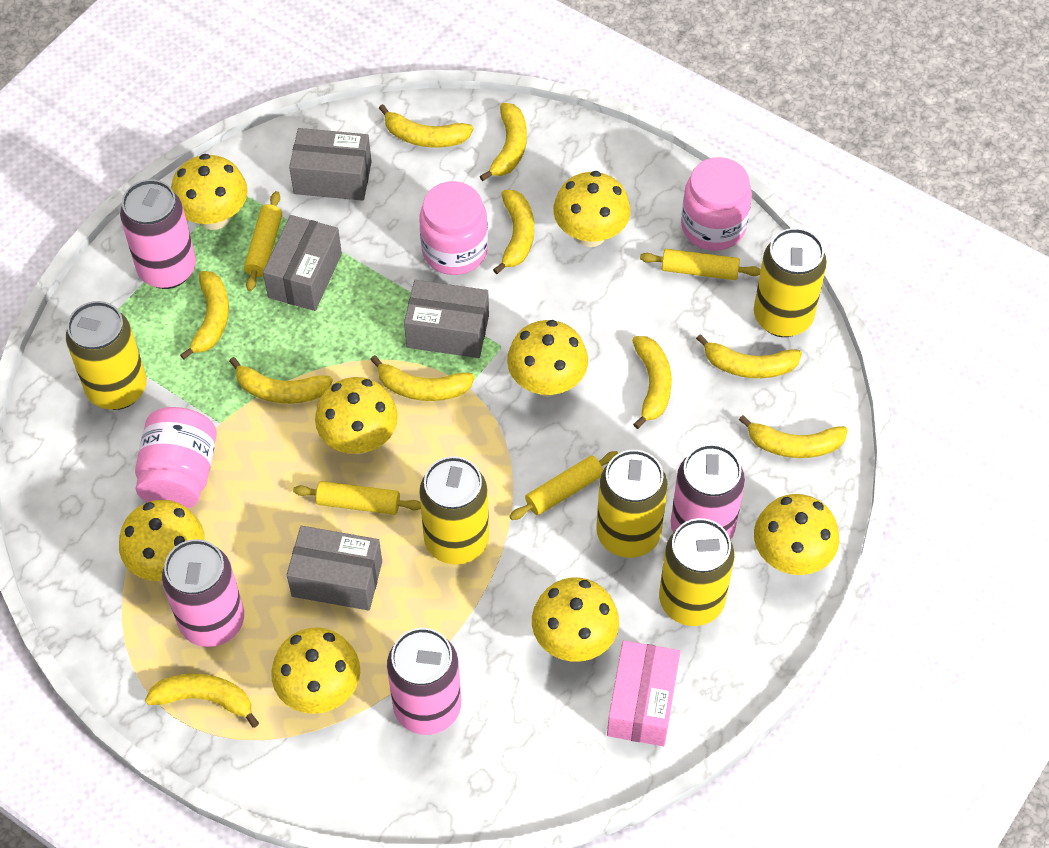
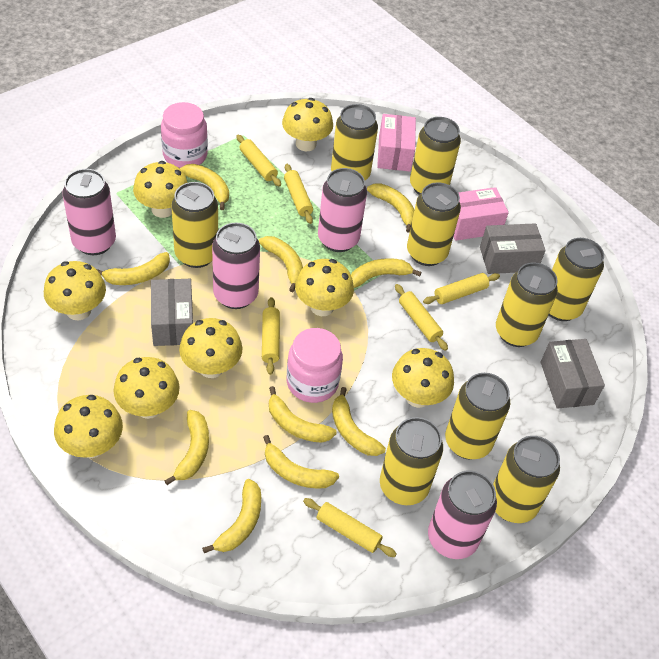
grey box: [263,215,342,311] [287,526,382,611] [289,128,372,201] [404,280,489,358] = 4 -> [151,279,193,346] [480,223,546,274] [540,339,605,409] = 3
pink box: [607,640,680,746] = 1 -> [377,114,416,172] [453,187,509,241] = 2
pink jar: [135,407,217,508] [419,181,488,275] [681,157,752,251] = 3 -> [161,102,208,168] [287,328,343,403] = 2
yellow can: [66,301,147,410] [419,456,489,565] [596,450,668,558] [659,518,735,626] [754,228,827,337] = 5 -> [171,182,218,268] [331,104,378,180] [380,417,443,505] [407,182,461,266] [410,117,461,195] [445,373,510,460] [493,436,560,523] [496,262,558,347] [549,238,604,321] = 9
yellow rolling pin: [244,191,282,291] [293,481,421,515] [509,451,618,520] [640,249,761,280] = 4 -> [236,135,281,187] [262,297,280,375] [284,164,313,224] [303,498,397,557] [395,284,448,351] [423,273,500,304] = 6

